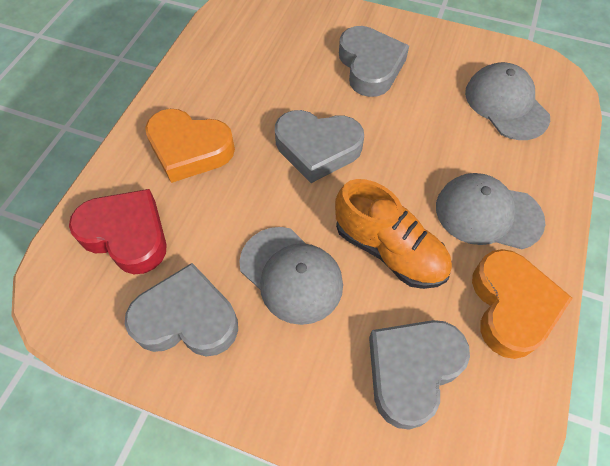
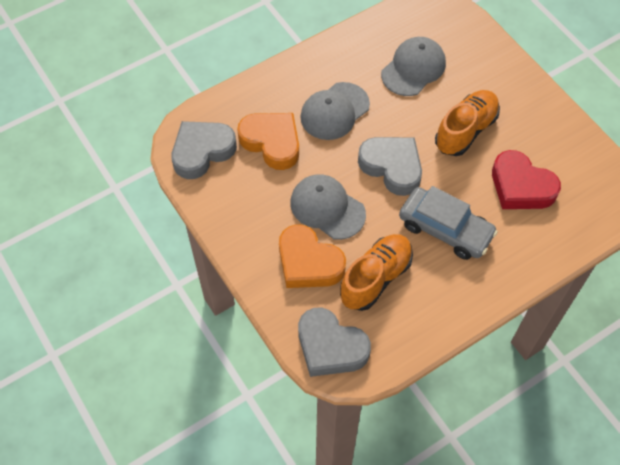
grey car: none = 0 -> [399,186,498,260] = 1
grey heart: [125,263,238,356] [275,110,364,183] [339,26,409,97] [369,320,470,430] = 4 -> [171,121,237,179] [298,308,371,377] [358,137,422,196] = 3
orange shoe: [335,179,452,289] = 1 -> [340,234,413,311] [435,90,500,156] = 2

